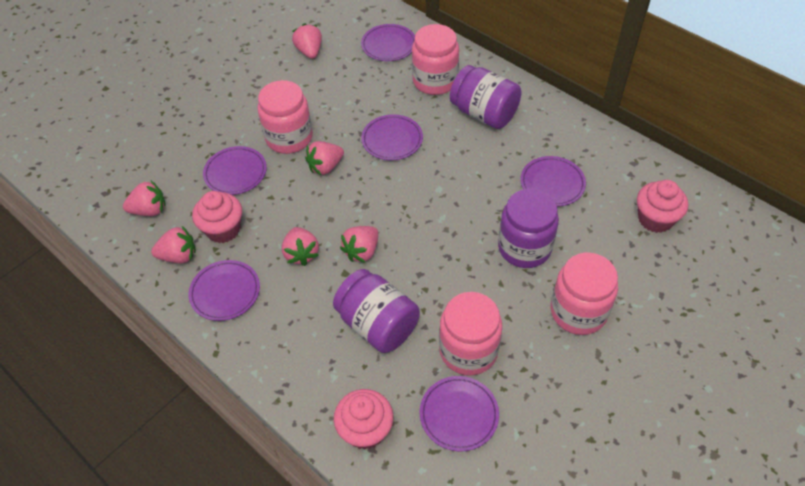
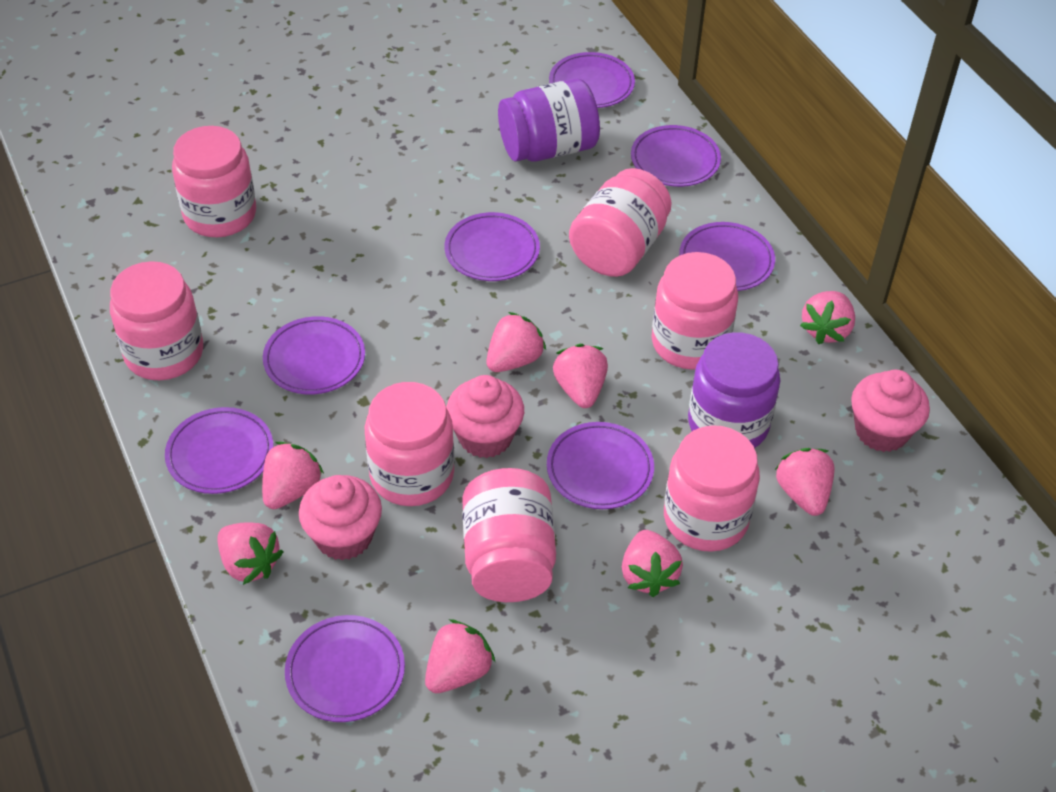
pink jar: [258,80,313,154] [412,24,459,95] [439,292,502,376] [551,253,618,335] = 4 -> [110,261,203,380] [172,126,256,237] [365,382,454,506] [462,468,556,602] [569,168,672,277] [651,252,738,370] [664,425,760,552] = 7
pink strawberry: [123,181,166,216] [151,226,196,264] [282,227,319,266] [292,23,322,59] [305,141,344,175] [340,226,378,263] = 6 -> [218,522,283,585] [262,442,324,509] [425,619,495,693] [486,312,546,372] [553,344,608,408] [622,530,683,597] [775,448,835,516] [800,291,855,344] = 8
purple jar: [333,269,420,353] [450,65,521,129] [498,189,559,268] = 3 -> [498,79,600,162] [688,332,780,448] = 2
purple plate: [188,260,260,321] [203,146,267,195] [361,24,415,61] [361,115,423,160] [419,376,499,452] [520,156,586,207] = 6 -> [165,407,273,494] [263,316,365,394] [285,615,405,722] [444,212,540,281] [547,422,654,509] [549,52,635,108] [631,125,721,187] [679,222,775,291] = 8

